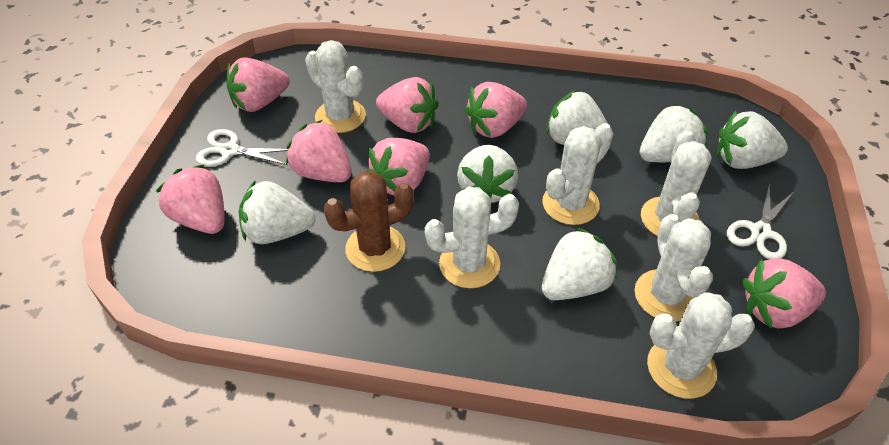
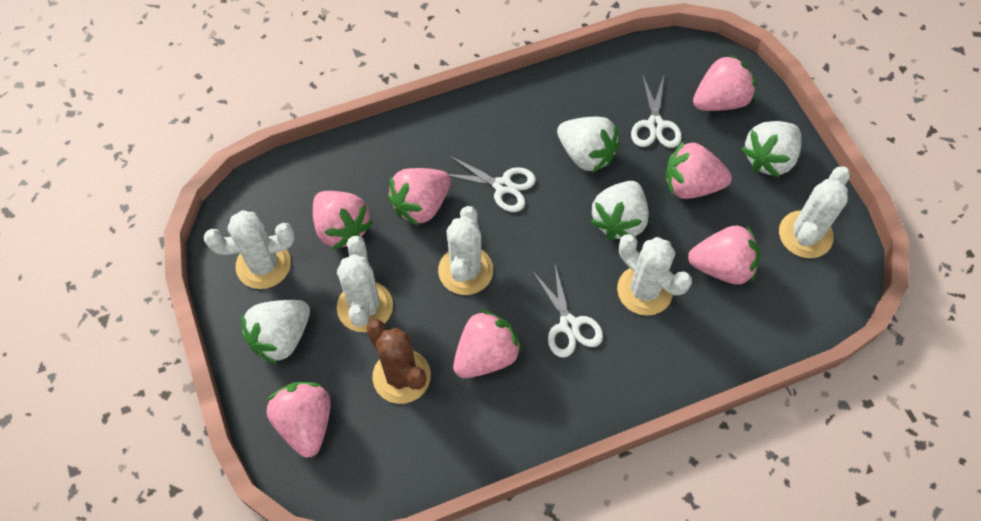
white cactus: [305,40,366,133] [425,187,519,288] [542,123,613,225] [634,214,713,322] [641,130,712,236] [647,292,755,399] = 6 -> [204,210,295,289] [337,236,393,332] [438,206,493,295] [617,234,692,316] [779,166,850,258] = 5
white scissors: [196,129,288,166] [727,183,793,259] = 2 -> [448,155,536,212] [533,265,603,358] [631,74,682,148] = 3
white strawberry: [239,180,315,244] [457,145,518,203] [542,227,617,300] [546,90,608,145] [640,104,708,162] [717,111,788,169] = 6 -> [241,300,310,364] [557,117,620,174] [590,181,649,240] [741,121,801,178] = 4

